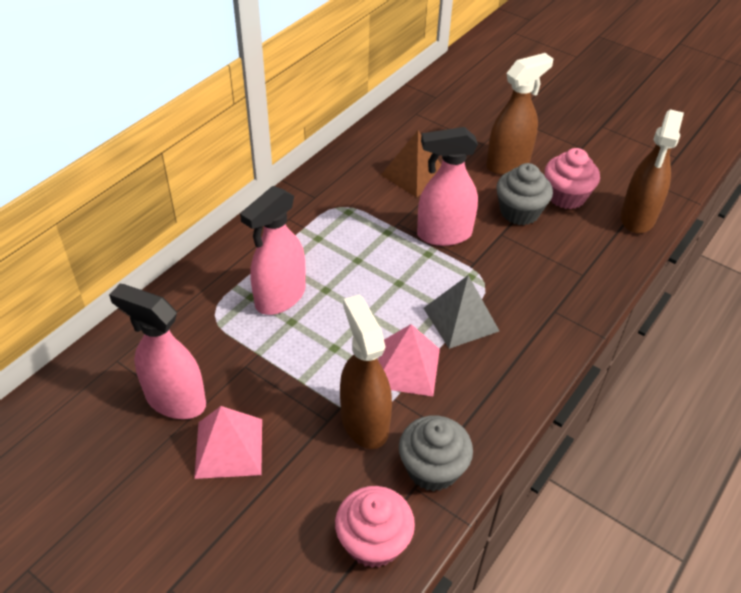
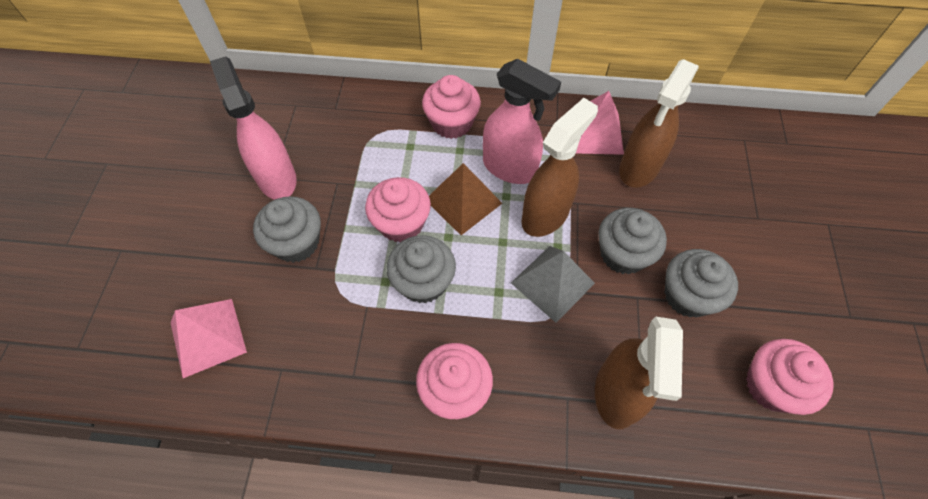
grey cupcake: [399,415,473,492] [496,163,553,225] = 2 -> [253,196,321,263] [387,235,456,303] [598,208,667,274] [665,249,738,318] = 4
pink cupcake: [335,486,415,568] [545,148,600,209] = 2 -> [365,177,431,242] [416,343,493,419] [422,75,481,139] [746,339,833,415] = 4
pink spray bottle: [109,284,206,419] [240,186,306,315] [417,127,478,246] = 3 -> [210,56,297,200] [483,59,561,184] = 2

